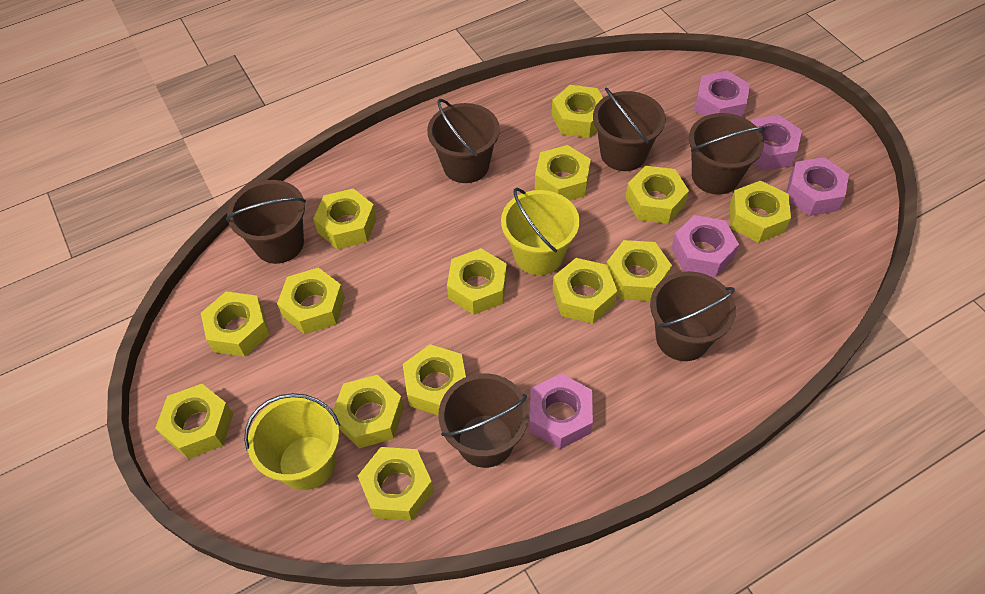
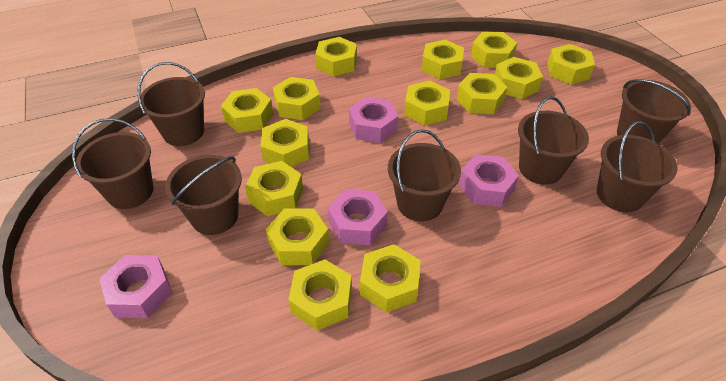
brown bucket: [226,180,306,264] [427,99,500,183] [438,373,529,468] [593,88,666,171] [650,271,736,361] [689,113,765,195] = 6 -> [72,118,153,209] [137,62,205,146] [165,155,242,235] [388,129,461,221] [518,96,589,185] [597,121,678,212] [617,79,691,144] = 7
pink nut: [530,373,593,449] [671,215,739,278] [694,71,750,117] [751,115,802,171] [786,157,849,216] = 5 -> [99,255,172,318] [328,189,388,245] [349,97,398,143] [459,154,519,207] = 4
yellow bucket: [244,393,340,490] [501,188,580,275] = 2 -> none = 0

